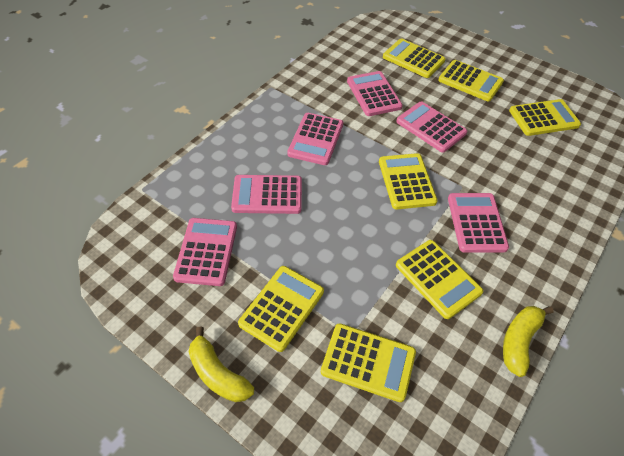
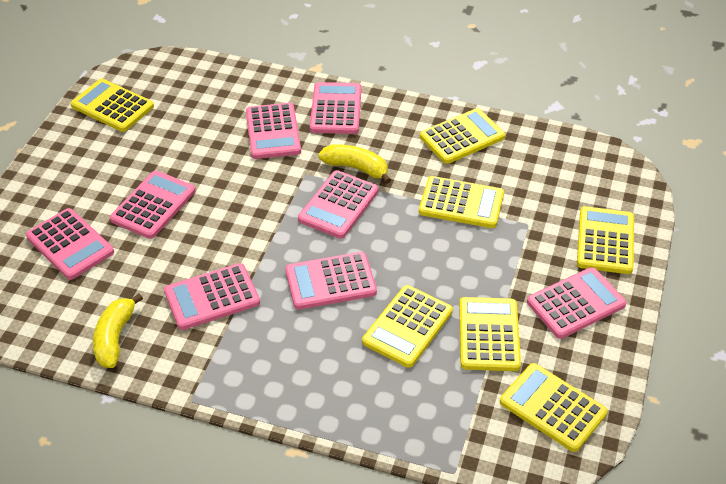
pink calculator: [173,218,237,286] [231,175,302,214] [287,113,343,165] [347,71,403,116] [396,101,467,153] [448,193,509,253] = 6 -> [26,208,114,280] [110,171,196,239] [164,263,260,330] [246,103,301,159] [285,252,377,310] [298,170,379,239] [310,82,361,134] [527,267,626,339] = 8

